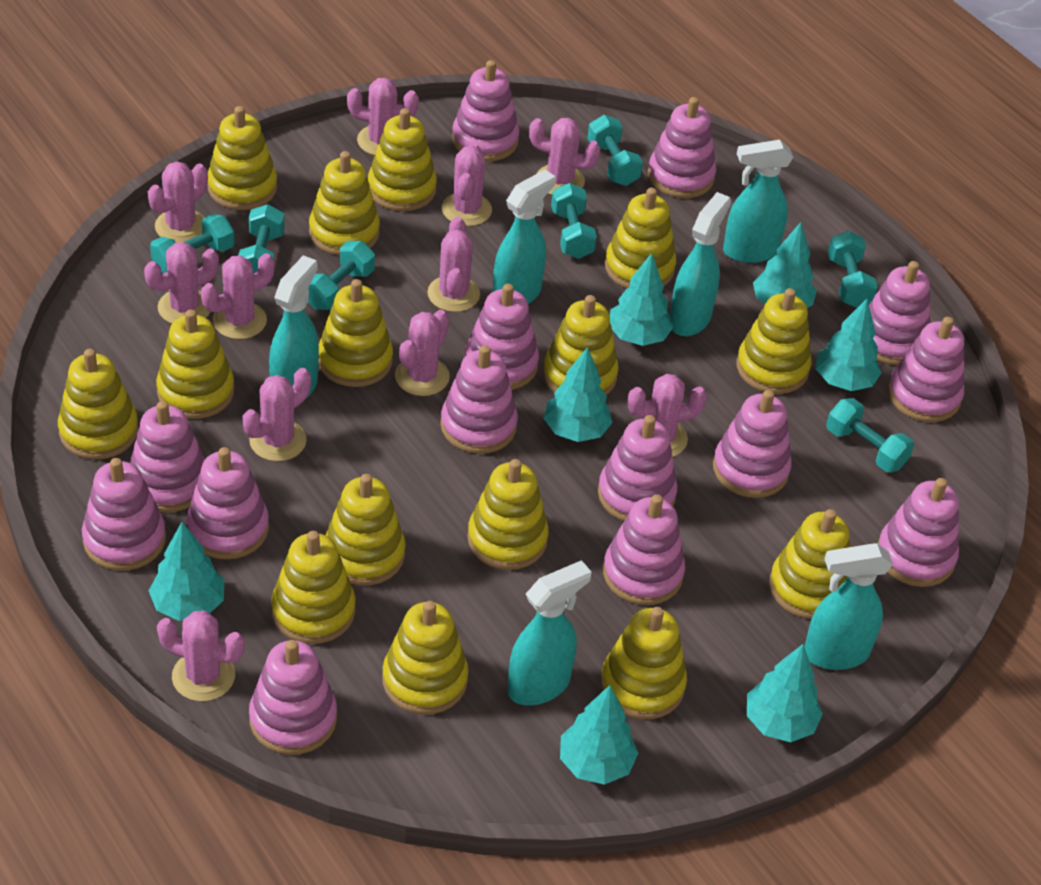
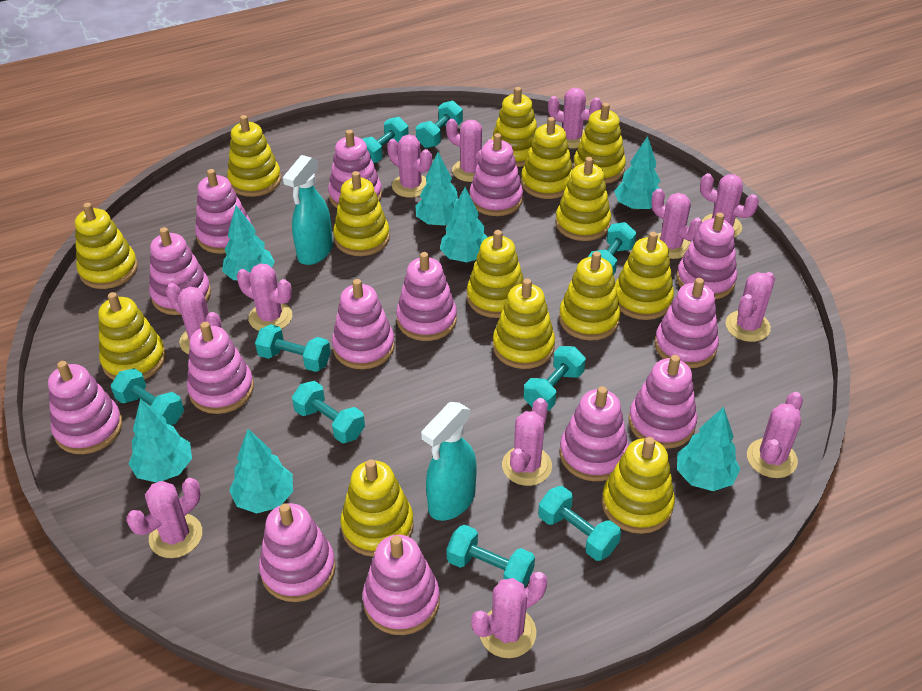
pink cactus: [144,242,219,324] [148,162,208,243] [157,611,245,701] [201,253,275,339] [243,368,311,461] [347,78,419,155] [395,310,450,396] [427,217,480,312] [442,143,492,226] [529,118,600,195] [627,374,707,457] = 11 -> [126,478,202,558] [166,283,221,354] [237,264,292,331] [387,135,432,198] [446,119,492,182] [471,572,547,658] [502,398,552,486] [548,88,602,148] [651,188,702,259] [700,173,759,237] [725,272,775,342] [747,392,803,478] = 12
turquoise dumbbell: [150,214,234,273] [238,204,285,274] [308,241,375,310] [551,183,597,259] [587,115,643,186] [826,398,914,472] [828,231,878,308] = 7 -> [111,368,184,425] [255,324,331,372] [292,381,365,443] [362,117,409,163] [416,100,463,148] [446,525,535,587] [523,346,586,411] [538,486,621,561] [588,222,637,275] = 9
turquoise spray bottle: [269,255,319,397] [493,170,556,304] [507,560,592,705] [670,192,731,336] [723,139,793,263] [804,543,893,670] = 6 -> [283,155,333,265] [421,402,477,521] = 2
yellow stacking toy: [58,349,138,460] [156,310,234,419] [207,106,277,210] [271,531,356,644] [309,151,380,256] [318,279,393,387] [325,474,406,586] [368,108,437,211] [382,601,468,714] [467,459,549,570] [543,295,619,395] [601,607,687,719] [605,188,676,288] [736,288,812,394] [769,509,850,619] = 15 -> [75,203,138,289] [98,292,166,380] [227,115,281,197] [333,171,390,256] [340,459,414,557] [467,230,524,318] [491,87,537,167] [493,279,555,369] [521,117,573,199] [555,157,611,241] [559,251,621,341] [573,103,626,184] [602,437,675,534] [615,232,674,320] = 14

